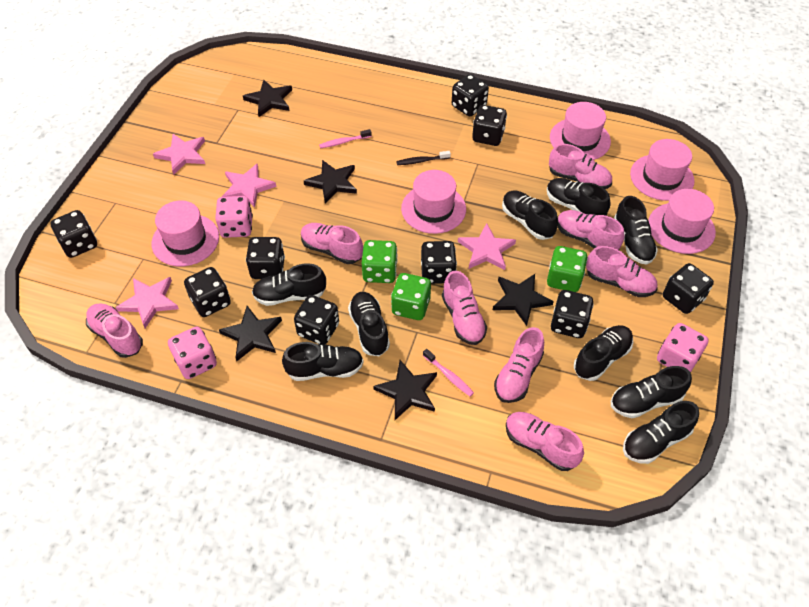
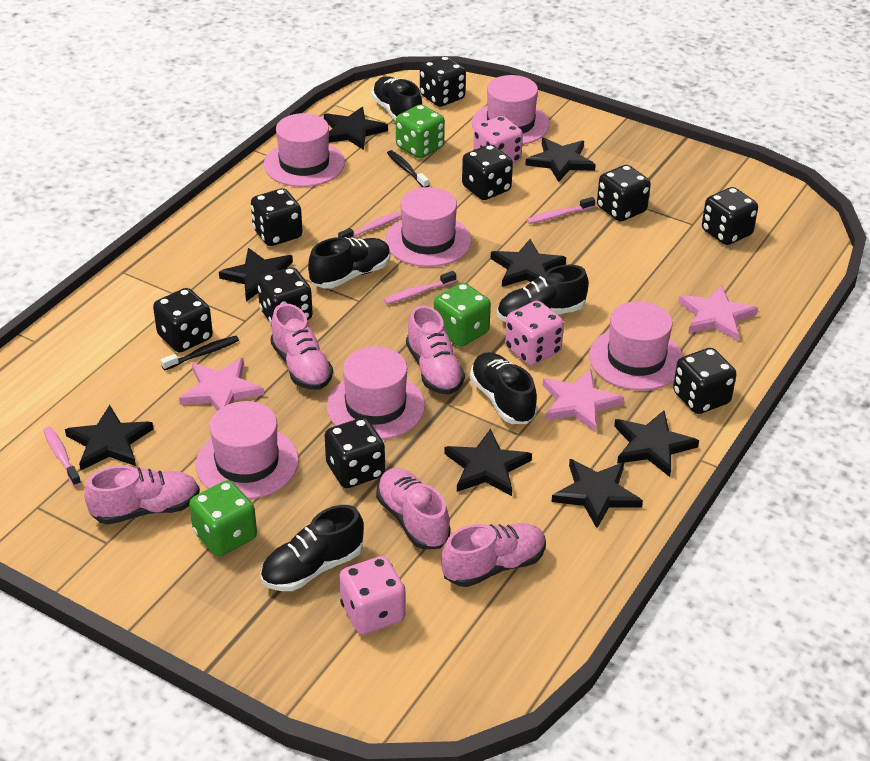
black shoe: [252,263,326,306] [282,342,364,381] [348,292,390,356] [502,191,558,240] [547,178,611,216] [574,325,633,381] [611,366,692,418] [614,196,658,265] [623,401,699,464] = 9 -> [260,505,364,591] [308,237,391,288] [371,76,422,121] [470,352,537,424] [497,265,589,322] = 5
black star: [219,306,282,361] [243,80,292,117] [304,160,357,203] [373,360,437,420] [493,274,554,326] = 5 -> [65,405,153,470] [219,248,293,301] [324,107,388,150] [444,428,532,496] [491,239,566,287] [526,138,596,182] [552,459,643,528] [614,410,699,477] = 8
black toothbrush: [396,151,451,165] = 1 -> [161,336,239,370] [387,150,429,187] = 2
pink hat: [151,200,219,266] [401,170,466,234] [550,102,611,160] [630,139,695,201] [648,189,716,254] = 5 -> [196,401,299,499] [264,113,345,187] [327,347,425,440] [385,187,472,267] [472,75,550,145] [589,301,683,390] = 6
pink shoe: [86,303,143,358] [301,223,363,264] [442,271,487,345] [494,327,544,403] [506,412,584,471] [549,144,612,189] [558,210,625,250] [586,246,658,297] = 8 -> [85,466,200,524] [270,303,333,390] [376,468,450,549] [406,305,465,395] [441,523,546,587] = 5
pink star: [115,277,179,328] [153,134,205,175] [222,164,276,207] [458,223,516,270] = 4 -> [179,358,264,411] [543,369,624,433] [678,285,758,341] = 3
pink toothbrush: [319,129,372,148] [423,349,474,396] = 2 -> [43,427,81,487] [338,212,401,239] [384,271,456,304] [527,197,595,224] = 4

